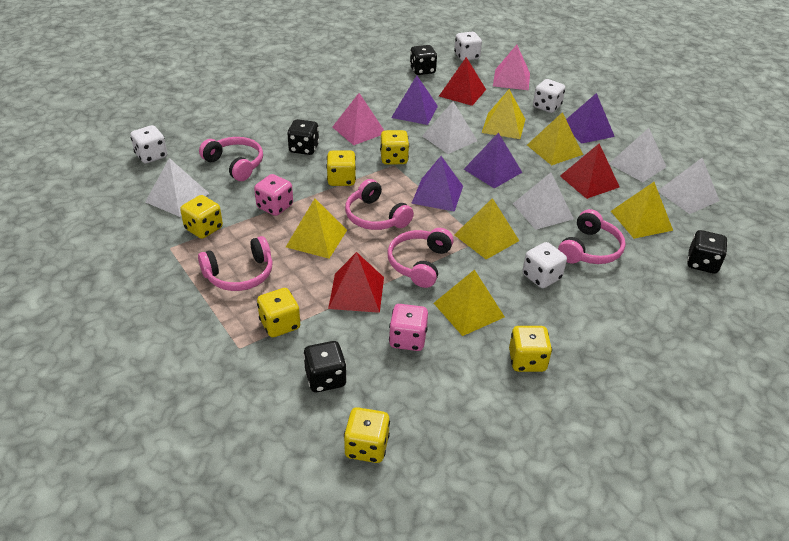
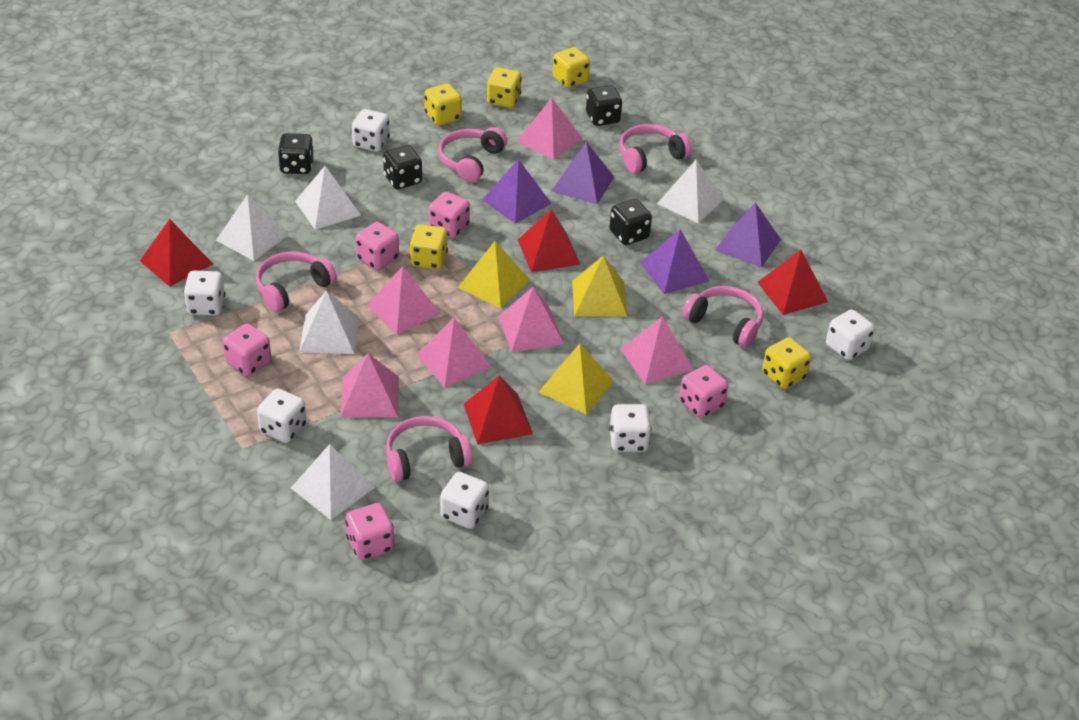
pink dice: [254,174,293,216] [389,304,428,351] = 2 -> [223,323,271,376] [345,503,394,560] [356,222,399,270] [429,192,470,238] [679,365,728,418] = 5
pink pyramid: [332,93,385,145] [493,45,530,90] = 2 -> [340,354,399,418] [367,266,441,335] [416,318,492,388] [498,287,564,352] [517,98,582,160] [620,317,694,385] = 6
red pyramid: [328,252,384,313] [439,57,486,106] [560,143,620,199] = 3 -> [140,219,213,287] [464,376,533,444] [518,209,581,272] [757,250,828,315] = 4
white dice: [130,125,167,164] [454,32,482,61] [522,242,567,288] [533,79,565,113] = 4 -> [184,271,225,316] [257,389,307,443] [352,109,390,152] [440,472,489,529] [609,404,651,452] [826,309,875,360] = 6
yellow dice: [180,195,223,239] [257,288,300,337] [326,150,356,186] [344,407,390,463] [380,130,409,165] [509,326,552,372] = 6 -> [409,224,448,270] [424,83,462,126] [487,67,522,108] [552,47,590,88] [762,337,811,389] = 5
yellow pyramid: [286,198,347,259] [434,269,505,336] [454,198,519,259] [482,89,525,139] [527,112,583,166] [611,182,673,239] = 6 -> [458,241,530,308] [539,343,614,414] [572,256,627,317] = 3

